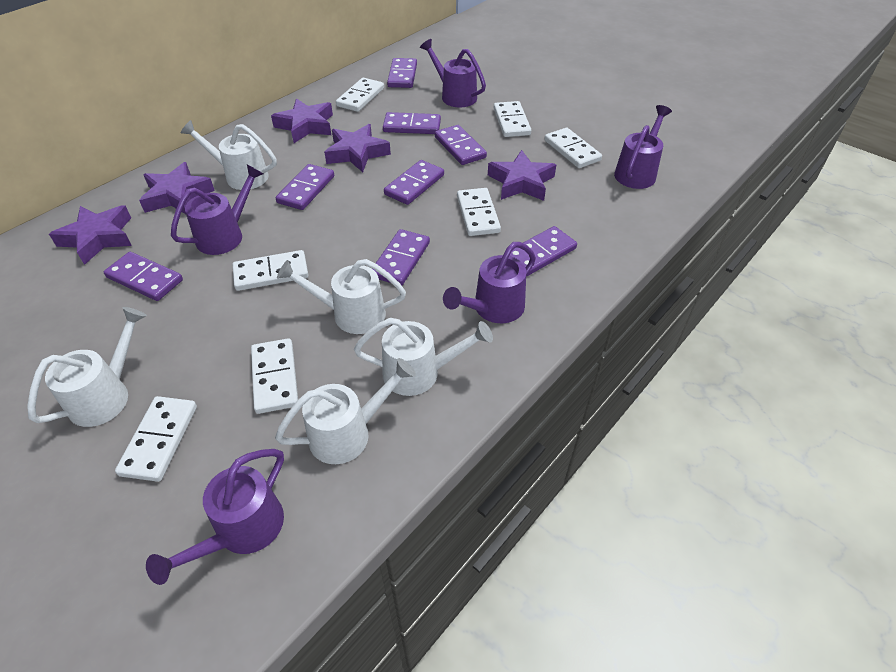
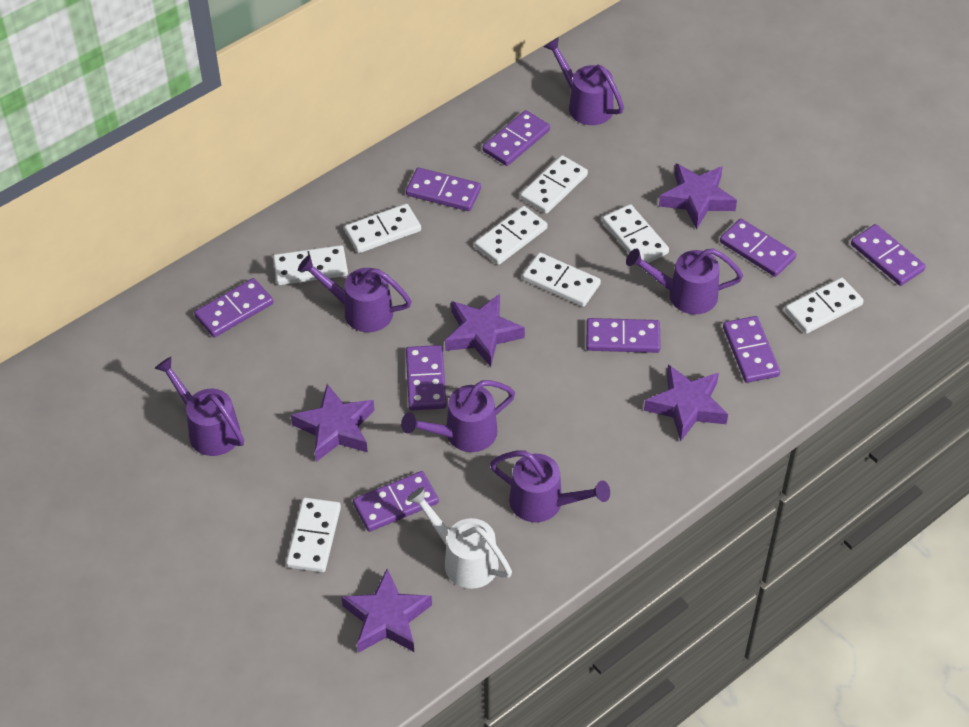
purple domino: [104,252,183,301] [276,164,334,210] [373,229,430,285] [383,112,441,134] [384,160,444,205] [387,58,417,88] [435,125,487,165] [510,226,577,276] = 8 -> [194,278,273,337] [353,471,439,532] [406,168,481,211] [406,345,446,410] [483,110,550,166] [586,318,661,353] [720,219,796,277] [723,316,780,383] [851,224,926,286] = 9
purple watering can: [146,449,284,585] [171,165,263,255] [420,39,486,107] [443,242,536,323] [614,105,672,189] = 5 -> [154,357,244,456] [298,255,412,332] [401,380,515,452] [490,450,610,522] [544,37,624,125] [626,248,743,314] = 6
white domino: [115,396,197,482] [233,250,308,291] [251,338,298,414] [336,78,384,112] [457,188,501,236] [494,101,531,137] [544,128,602,168] = 7 -> [273,245,348,285] [286,498,341,572] [344,204,421,253] [475,206,548,265] [520,155,588,214] [522,252,601,307] [602,204,669,263] [785,278,864,334] = 8
white watering can: [27,307,147,427] [180,120,277,190] [275,358,416,464] [277,259,406,334] [354,318,493,396] = 5 -> [407,487,512,589] = 1

